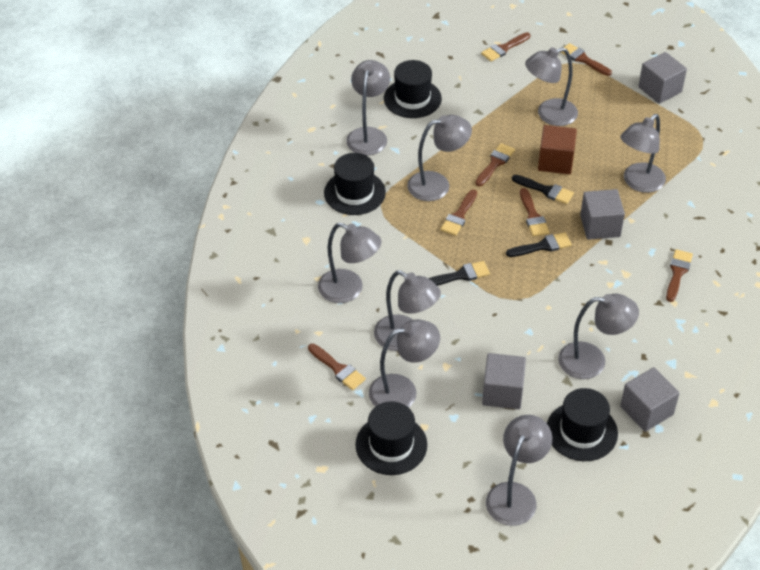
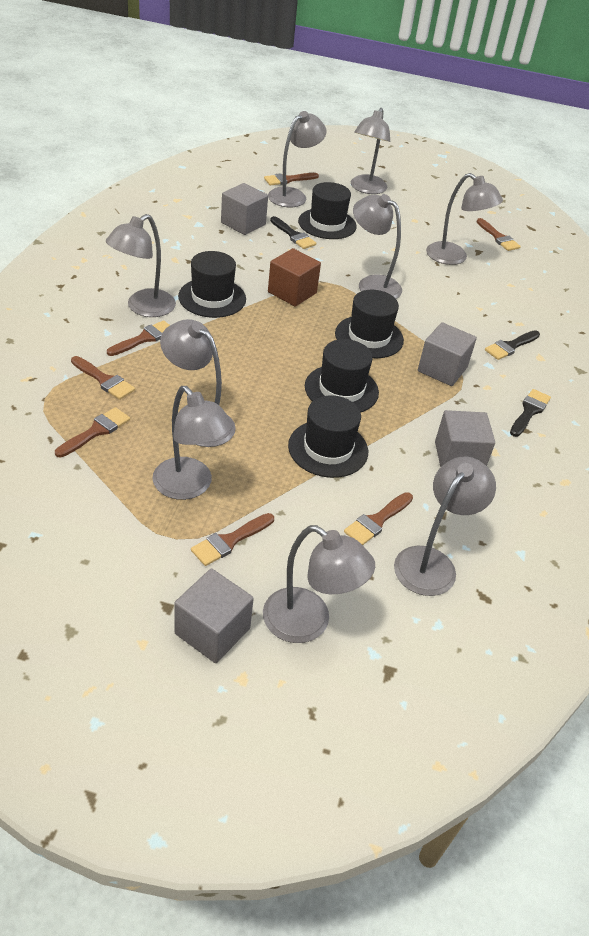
black hat: [324,153,386,215] [355,401,427,475] [384,60,442,118] [547,388,618,461] = 4 -> [178,251,246,318] [288,396,368,478] [298,182,357,239] [305,339,379,413] [335,290,404,358] = 5

